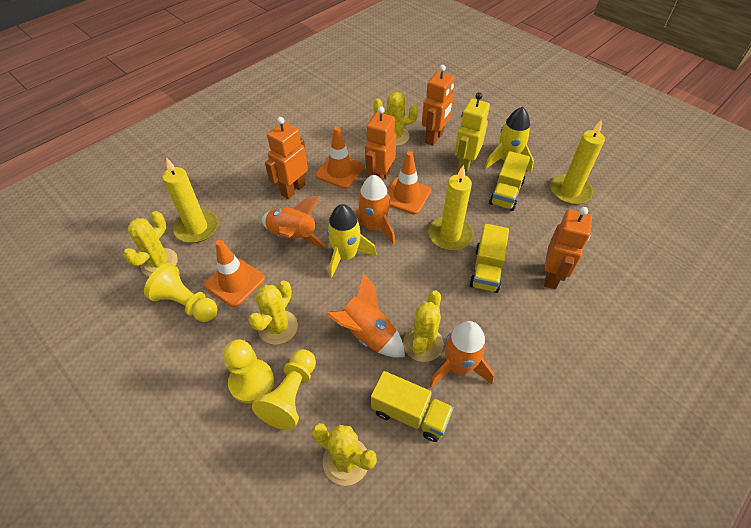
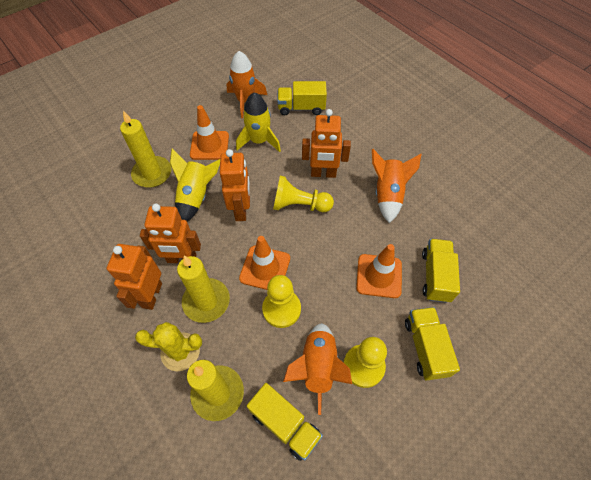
orange rocket: [262,196,328,249] [326,273,405,357] [355,175,395,245] [429,321,494,387] = 4 -> [227,51,267,118] [283,323,352,415] [372,149,421,223] = 3
yellow cactus: [123,211,178,276] [248,281,298,345] [312,423,377,486] [373,92,418,146] [403,290,444,362] = 5 -> [135,322,202,371] = 1
yellow robot: [455,92,490,175] = 1 -> none = 0
yellow truck: [371,371,454,442] [469,224,509,293] [489,151,530,211] = 3 -> [247,383,323,461] [277,81,327,115] [405,307,460,380] [422,239,460,303] = 4

